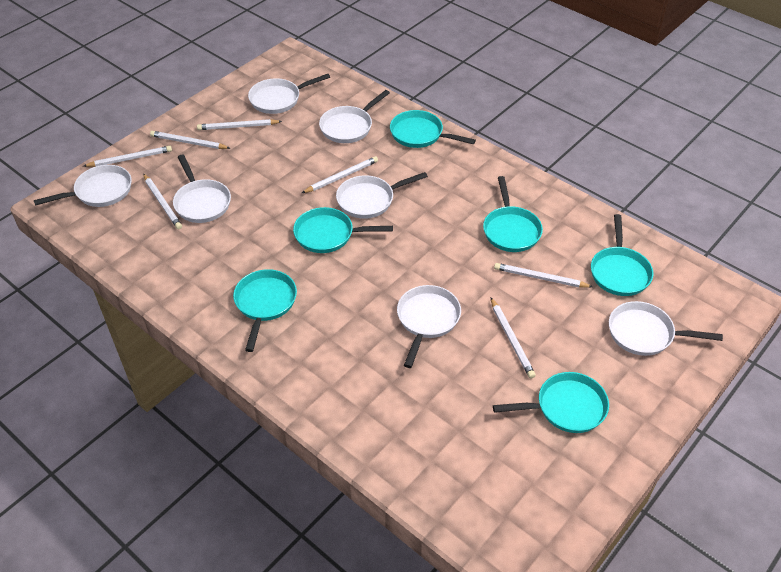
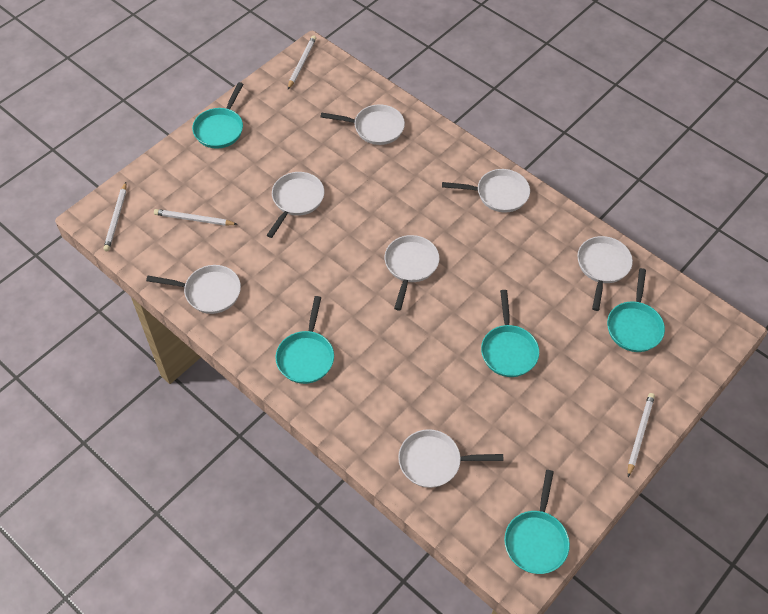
turquoise pan: [233,269,297,352] [293,207,393,253] [390,110,476,148] [483,176,543,252] [493,372,609,433] [591,214,653,296] = 6 -> [192,82,243,149] [276,296,334,384] [481,290,539,377] [504,470,570,574] [607,268,665,352] = 5
white pencil: [83,146,172,167] [143,173,182,229] [150,131,230,149] [197,119,282,130] [302,156,378,193] [491,298,536,379] [494,263,593,288] = 7 -> [103,182,126,251] [154,209,238,226] [288,36,316,89] [628,393,655,477] = 4

